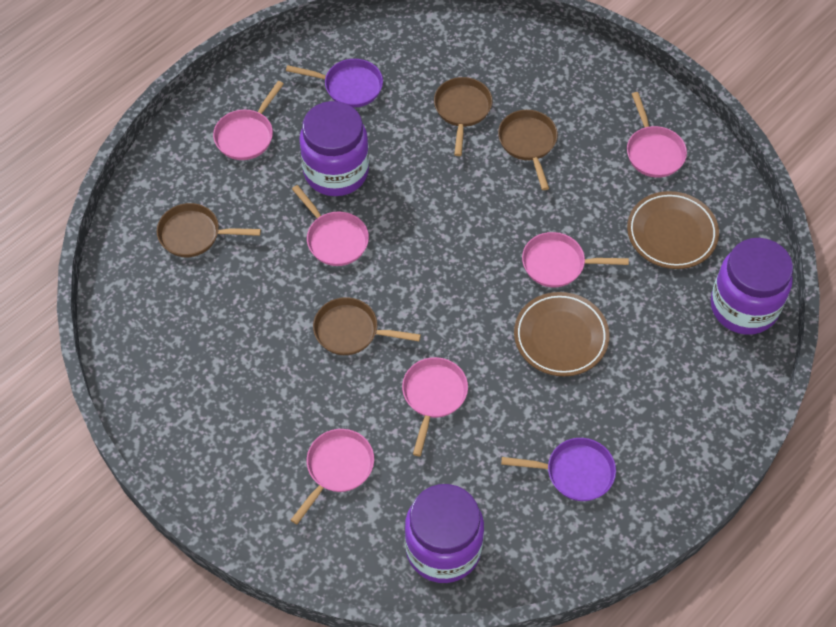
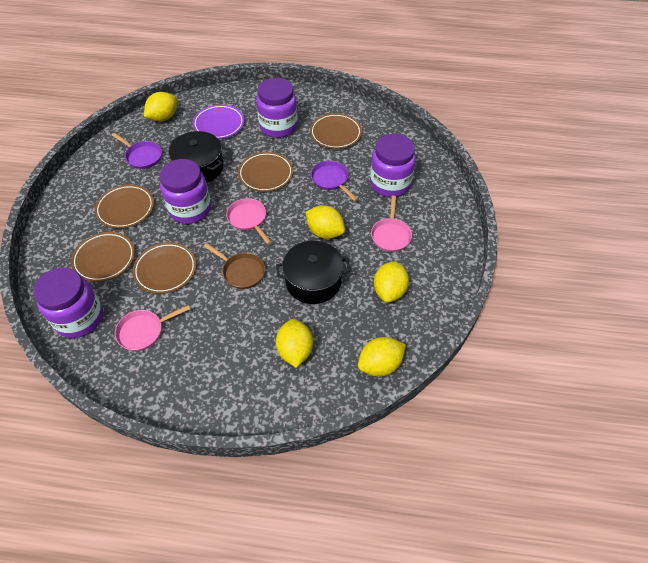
black pot: none = 0 -> [169,131,224,183] [276,241,350,304] = 2
brown pan: [157,203,261,257] [313,297,421,355] [434,77,493,156] [498,110,558,190] = 4 -> [204,243,265,289] = 1
brown plate: [514,292,609,376] [627,191,719,269] = 2 -> [71,232,135,282] [95,184,154,229] [133,242,196,294] [238,152,293,192] [310,113,362,149] = 5
pink pan: [213,81,284,160] [291,429,374,524] [292,185,369,266] [402,357,468,456] [522,232,629,287] [627,92,687,178] = 6 -> [115,305,190,351] [226,198,271,244] [371,196,412,252] = 3
purple jar: [299,101,369,196] [405,484,484,583] [711,238,793,335] = 3 -> [33,268,103,338] [160,159,211,224] [256,78,297,138] [370,134,416,197] = 4
purple plate: none = 0 -> [193,104,244,139] = 1
yellow lemon: none = 0 -> [144,92,177,121] [276,319,313,368] [306,205,345,239] [358,337,406,376] [374,261,409,303] = 5

